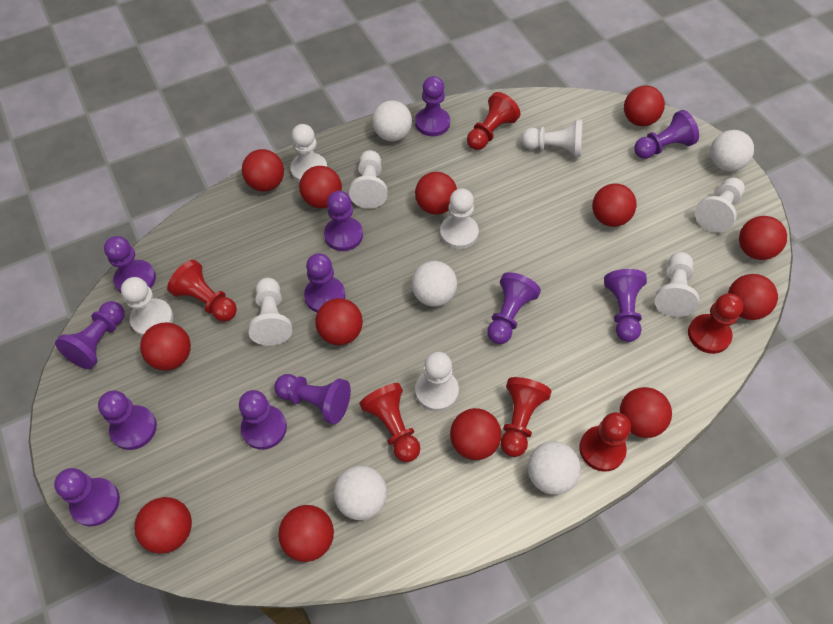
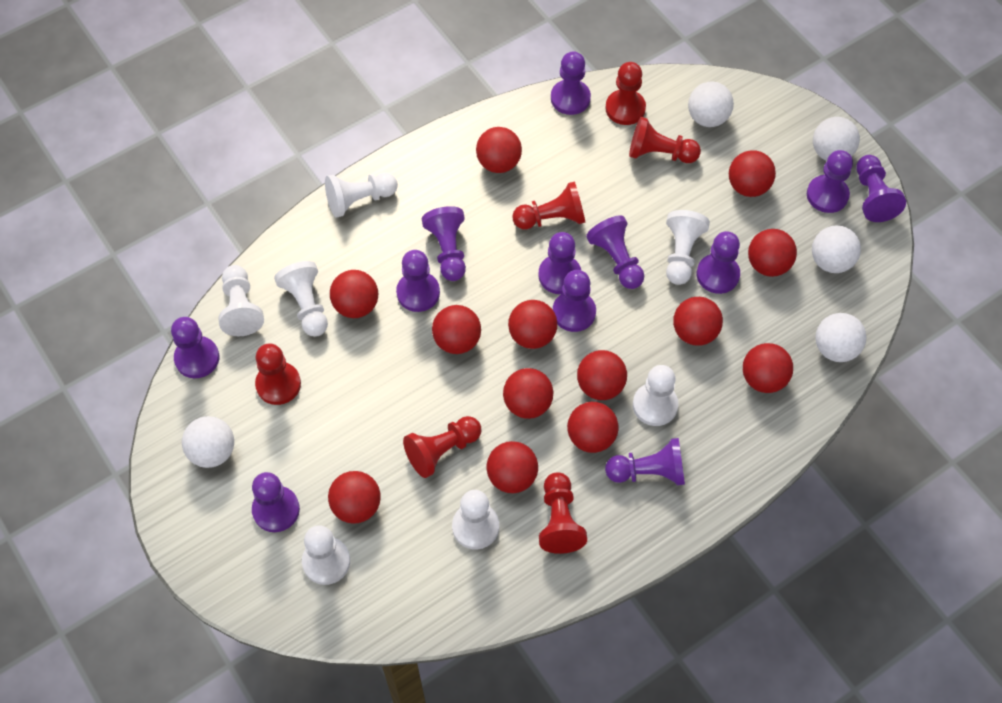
white pawn: [121,277,173,336] [248,278,292,346] [290,124,327,183] [349,150,387,209] [415,352,459,412] [440,189,479,249] [521,120,583,157] [655,252,699,317] [695,178,745,233] = 9 -> [219,265,264,336] [274,261,328,337] [302,525,350,585] [325,172,398,217] [452,490,499,549] [633,365,678,426] [666,210,710,285] = 7

